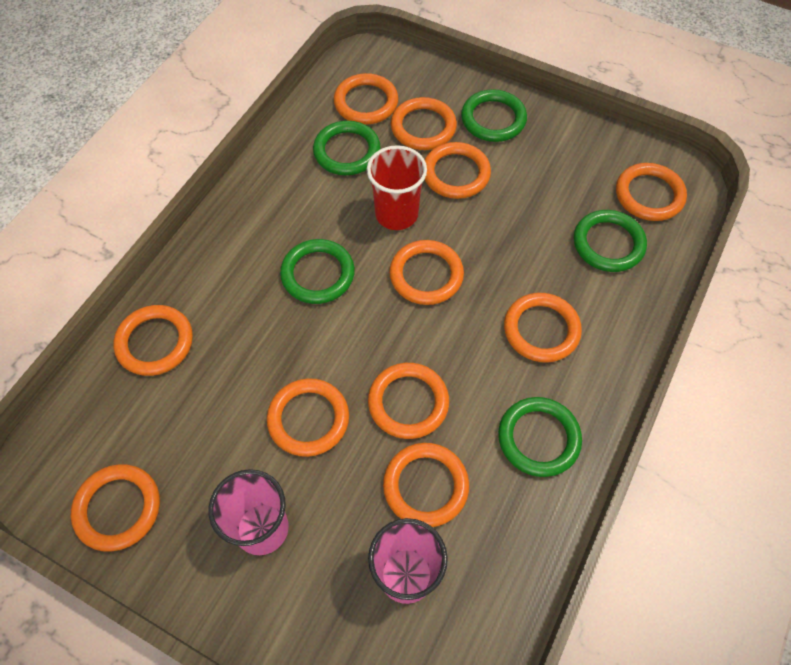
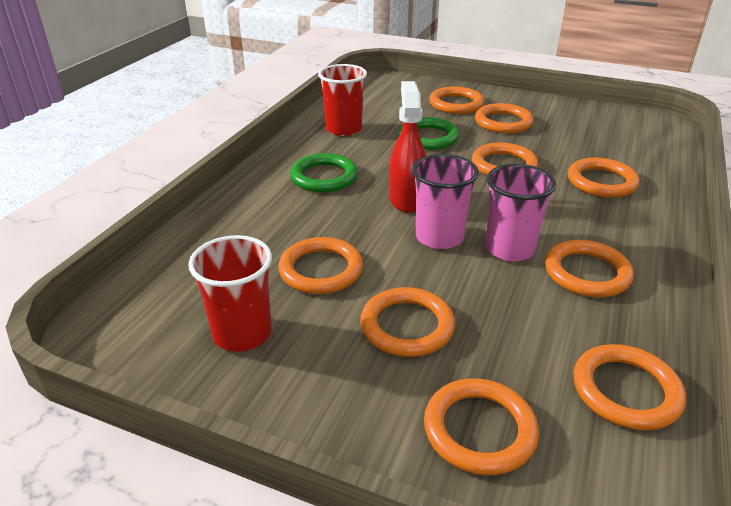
green ring: [280,239,355,304] [313,121,381,175] [461,89,527,142] [498,397,582,477] [574,210,647,272] = 5 -> [290,153,358,192] [399,117,459,150] = 2
orange ring: [71,464,160,552] [113,305,193,376] [267,378,349,457] [334,73,398,125] [368,363,449,439] [383,443,469,527] [390,240,464,305] [391,97,457,150] [425,142,491,199] [504,293,582,363] [616,163,687,221] = 11 -> [278,237,363,294] [360,287,455,357] [424,378,539,475] [429,87,484,114] [472,143,538,175] [475,103,534,133] [545,240,634,298] [568,158,640,198] [573,344,686,430] = 9
red cup: [367,145,427,230] = 1 -> [188,235,272,352] [318,64,367,136] = 2
red spray bottle: none = 0 -> [389,81,426,213] = 1

